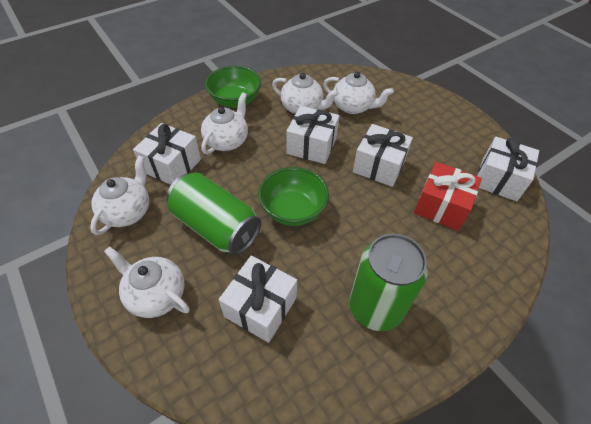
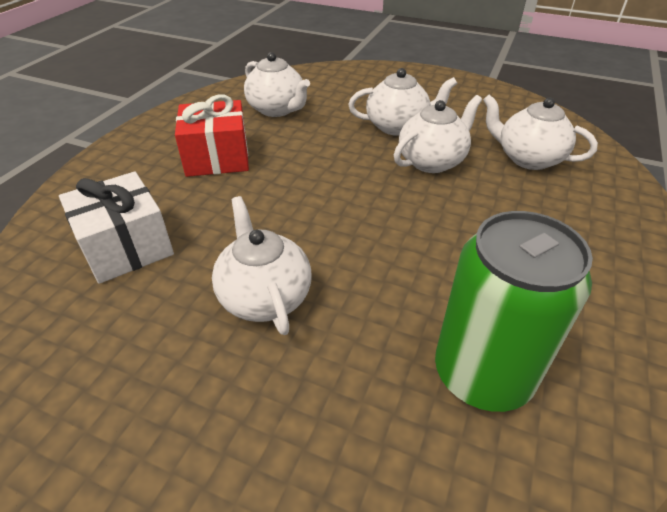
green bowl: [205,66,261,108] [258,167,329,226] = 2 -> none = 0
green can: [166,172,261,255] [349,234,428,331] = 2 -> [435,211,593,412] = 1
white gift: [133,123,201,185] [219,256,297,343] [286,106,339,164] [353,124,413,187] [477,137,539,201] = 5 -> [59,171,174,284] = 1

